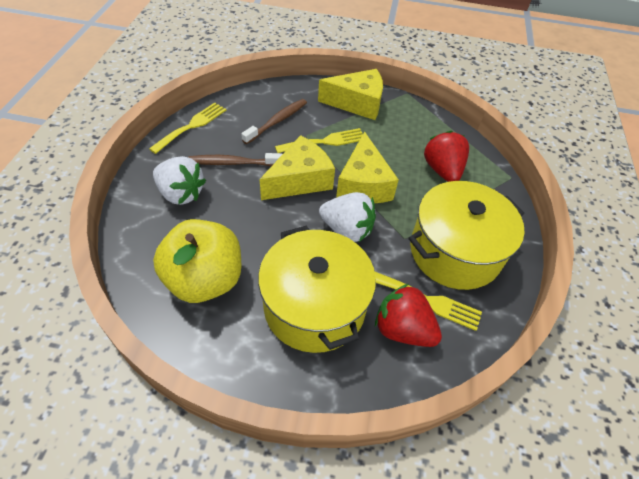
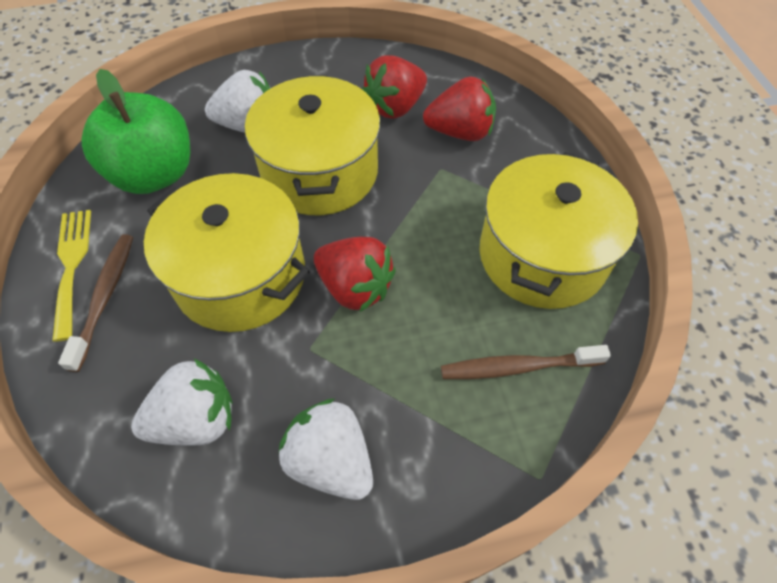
green apple: none = 0 -> [82,69,190,194] = 1
red strawberry: [375,284,442,347] [424,131,469,182] = 2 -> [314,237,396,312] [362,55,427,119] [423,76,496,141] = 3
white strawberry: [153,156,206,205] [319,192,376,242] = 2 -> [131,358,232,446] [205,70,271,133] [278,398,373,500] = 3
yellow apple: [153,219,242,303] = 1 -> none = 0
yellow cheese: [260,135,335,200] [318,69,383,120] [336,131,399,203] = 3 -> none = 0
yellow fork: [149,102,226,154] [275,128,363,153] [375,272,482,331] = 3 -> [52,210,91,342] = 1
yellow pot: [258,226,376,353] [409,181,525,290] = 2 -> [144,173,310,332] [245,75,380,215] [479,152,638,309] = 3

